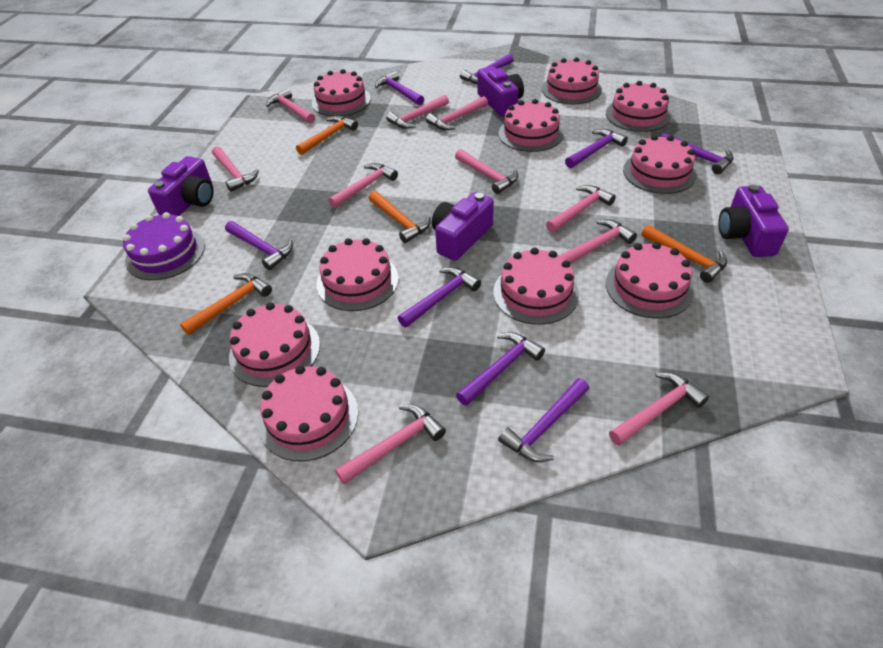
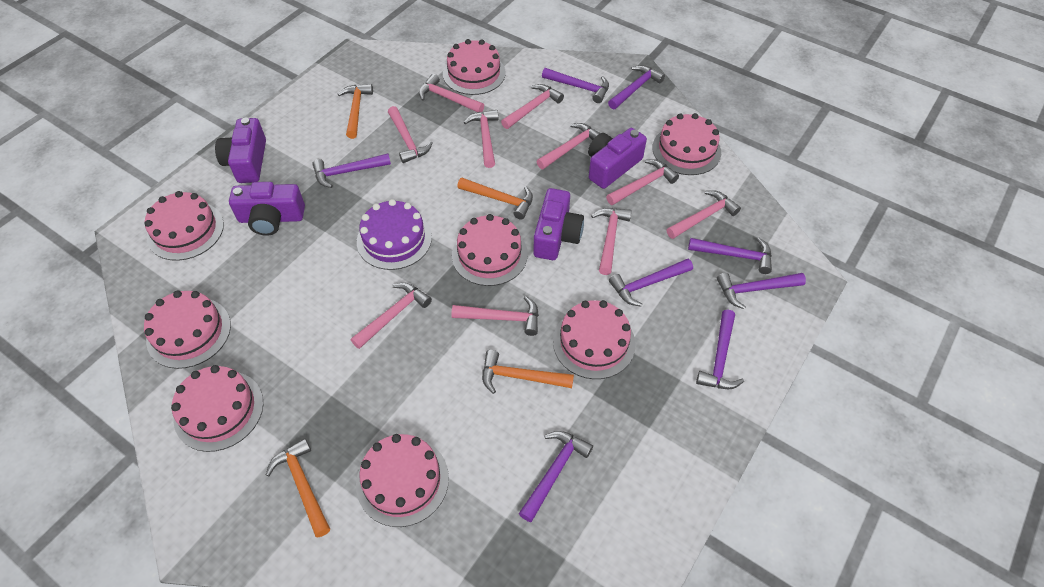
pink cake: [229,302,320,387] [259,365,358,461] [312,69,371,116] [316,238,399,311] [493,248,579,325] [499,99,564,152] [542,57,602,104] [606,81,671,132] [606,242,694,318] [623,135,696,194] = 10 -> [144,191,224,261] [144,290,231,369] [171,365,263,452] [356,434,449,527] [443,39,506,95] [452,214,528,286] [553,300,636,379] [652,113,721,175] = 8

